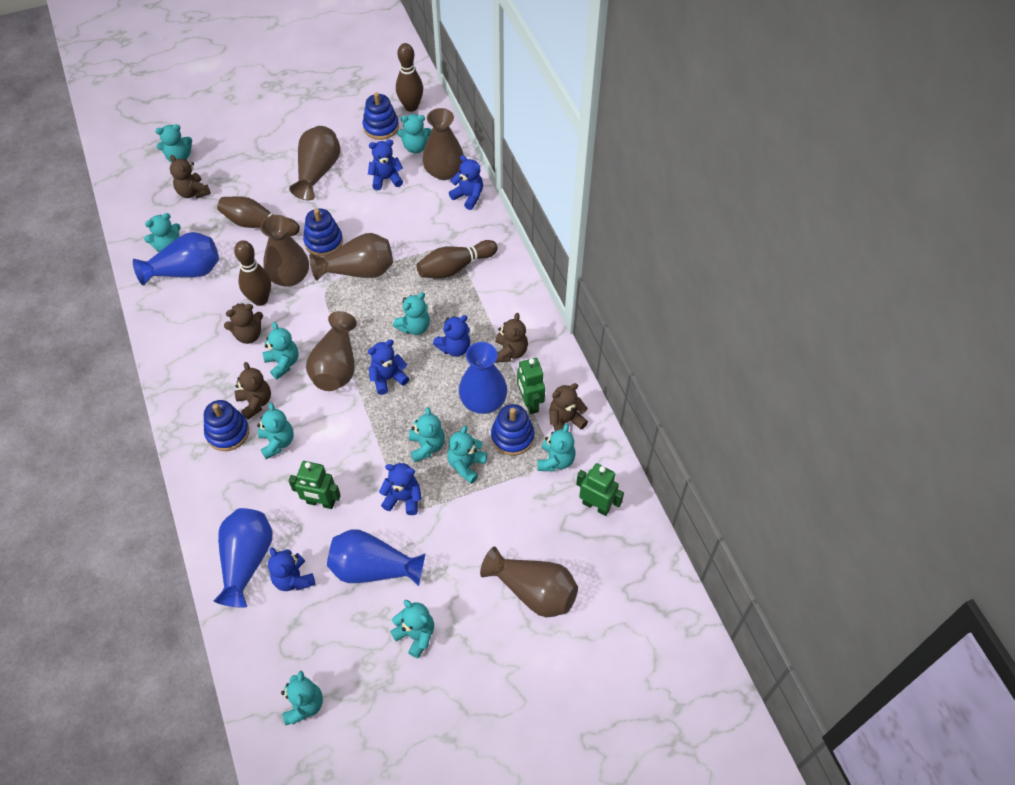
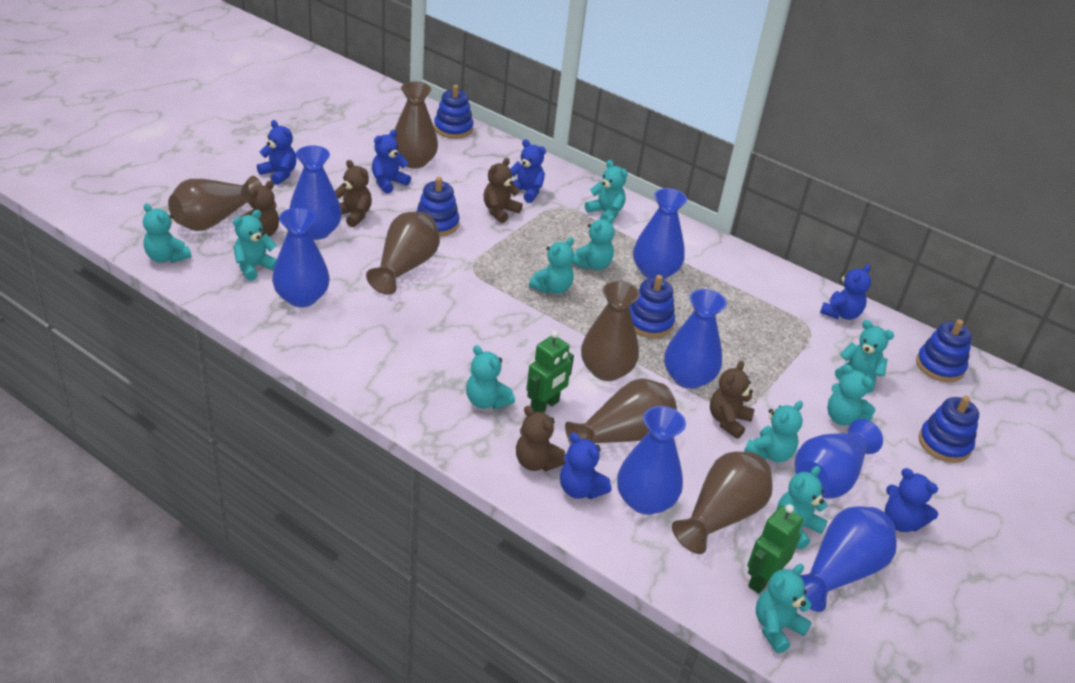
blue stacking toy: [204,400,249,451] [303,208,343,257] [363,93,399,140] [491,404,534,455] = 4 -> [416,177,460,236] [434,85,473,138] [629,275,675,338] [916,319,972,382] [919,396,979,463] = 5
blue vase: [133,232,219,285] [213,508,273,608] [327,529,426,586] [459,342,507,414] = 4 -> [272,208,330,307] [289,146,342,240] [617,406,686,515] [633,188,687,280] [664,289,727,389] [795,419,883,499] [800,506,897,612] = 7
brown bowling pin: [217,196,300,236] [234,240,271,306] [396,43,423,112] [417,240,498,278] = 4 -> none = 0
green robot: [288,461,341,509] [517,358,545,414] [576,463,624,516] = 3 -> [526,331,574,413] [747,504,803,594] = 2

